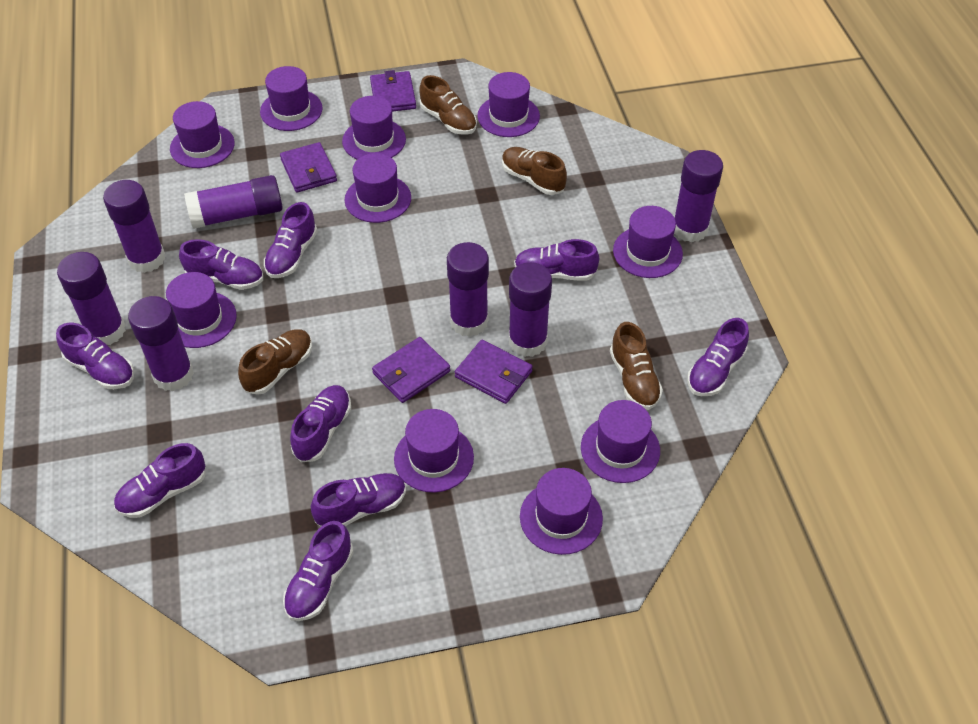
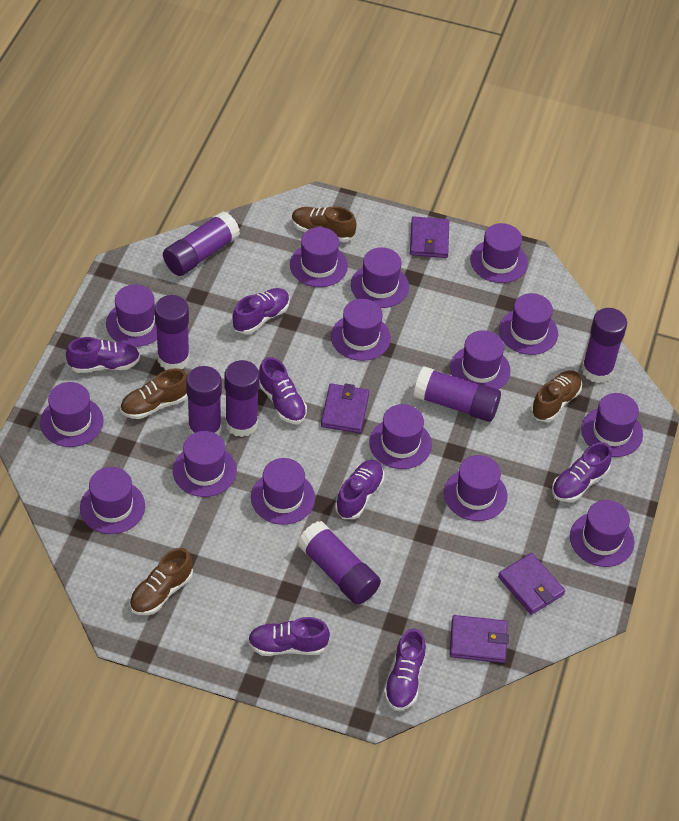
purple hat: [166,272,237,348] [170,101,235,168] [260,66,323,131] [342,96,406,160] [345,153,411,223] [394,409,474,493] [477,72,540,137] [520,468,603,555] [581,400,660,483] [613,206,683,278] = 10 -> [40,382,103,447] [80,467,145,534] [106,285,157,347] [173,431,237,497] [251,458,315,525] [290,227,348,287] [331,299,391,361] [351,247,409,308] [369,404,432,469] [444,455,508,521] [450,330,511,389] [470,223,528,283] [499,293,558,355] [570,500,634,567] [581,393,643,457] = 15
purple shoe: [56,323,134,389] [114,443,205,518] [179,239,263,290] [264,202,317,278] [283,521,354,621] [290,385,351,462] [311,473,406,527] [514,239,599,281] [687,318,749,396] = 9 -> [66,337,140,373] [232,288,290,334] [248,617,330,656] [259,357,307,424] [335,460,384,519] [384,628,426,711] [552,442,612,502] = 7

